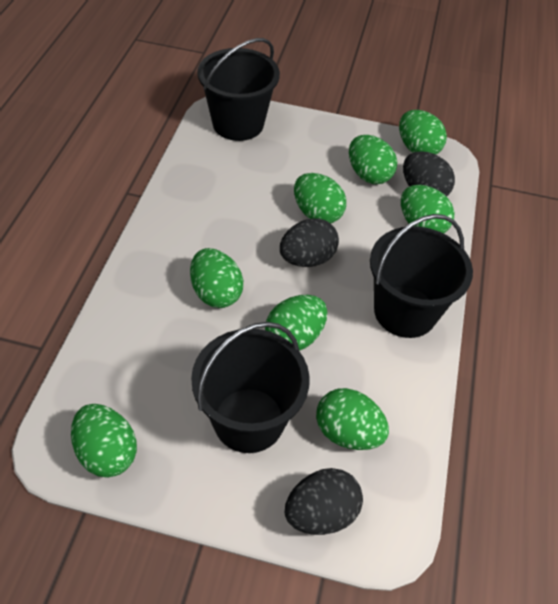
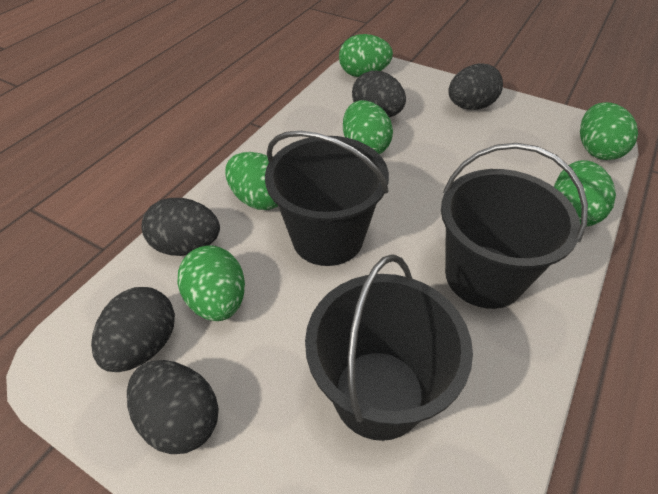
black egg: [280,218,339,267] [285,468,363,535] [403,151,455,197] = 3 -> [91,287,175,372] [127,360,219,454] [142,198,220,256] [352,71,406,117] [448,64,503,110] = 5
green egg: [71,404,137,478] [190,248,243,308] [265,295,327,351] [294,173,346,224] [316,388,389,450] [349,135,397,184] [399,110,447,155] [401,185,454,234] = 8 -> [178,246,245,321] [225,152,278,210] [339,34,393,77] [343,100,393,154] [554,160,616,226] [580,102,638,160] = 6

